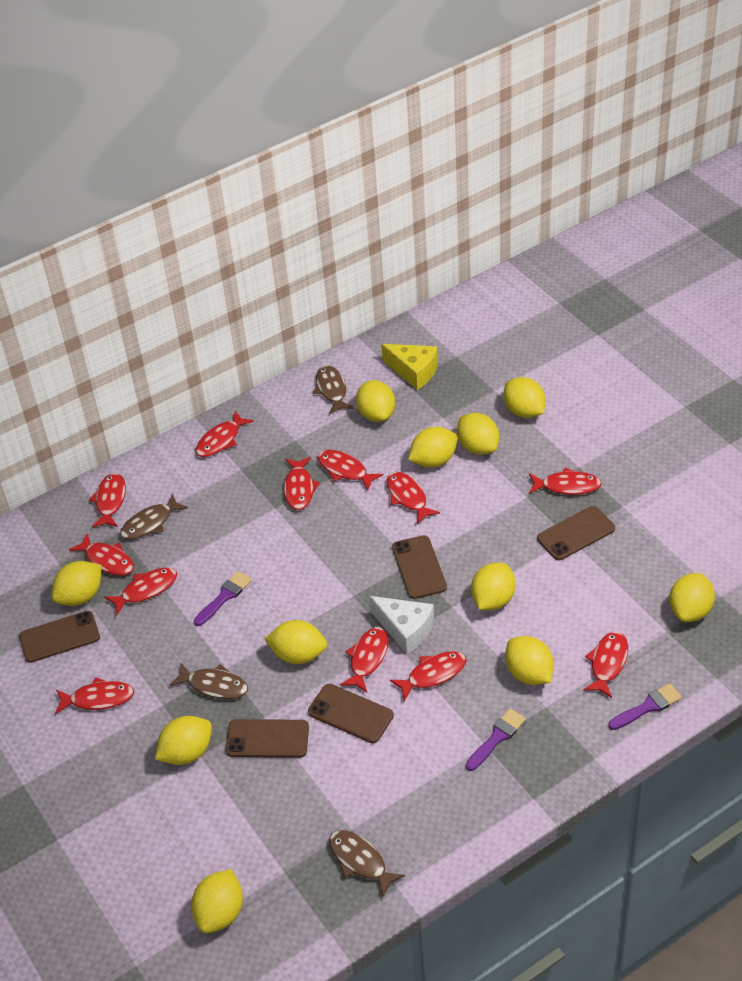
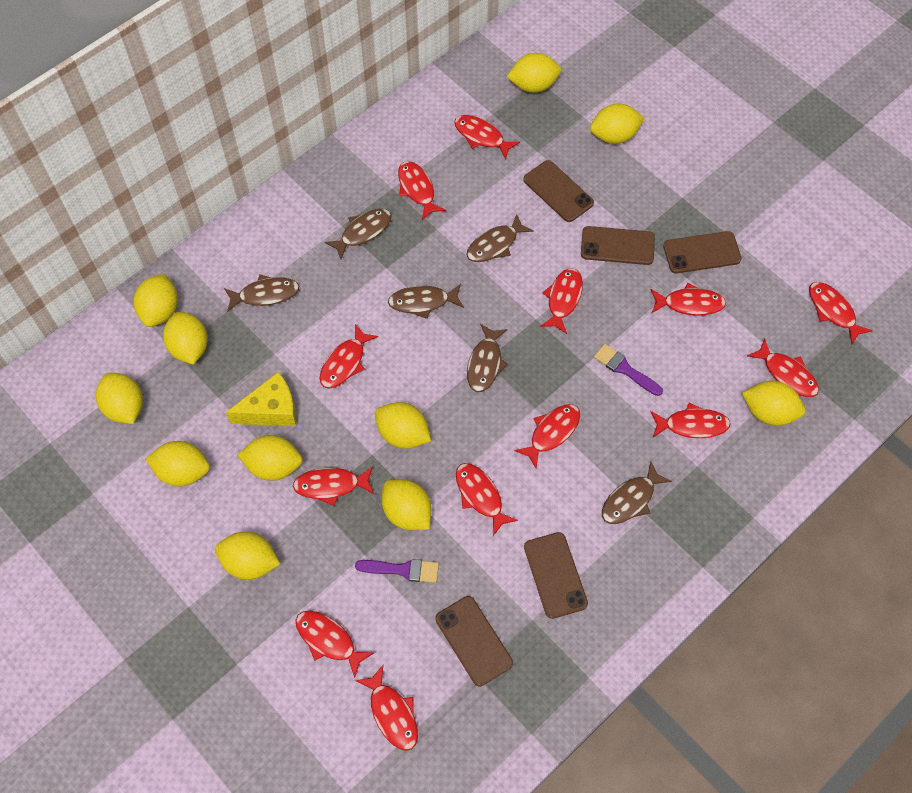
brown fish: [120,493,188,540] [169,663,248,699] [313,365,354,415] [329,830,405,897] = 4 -> [224,275,299,312] [325,209,392,259] [388,284,464,319] [467,214,534,262] [467,324,508,392] [602,461,672,524] = 6
purple brush: [194,571,252,626] [466,708,526,771] [608,683,682,730] = 3 -> [355,559,439,583] [594,344,663,396] = 2
red fish: [55,677,134,714] [69,534,134,576] [89,473,126,527] [104,568,177,615] [196,411,254,457] [284,457,320,510] [317,450,383,491] [340,627,389,693] [387,472,440,524] [390,651,467,701] [529,468,602,495] [583,631,628,698] = 12 -> [293,466,374,506] [296,611,374,678] [319,324,378,389] [355,665,418,751] [398,161,446,220] [454,115,520,159] [456,463,518,536] [514,404,580,468] [540,268,583,334] [650,283,726,316] [650,403,731,438] [747,338,819,397] [809,282,873,345] = 13
white cheese: [369,596,434,654] = 1 -> none = 0

